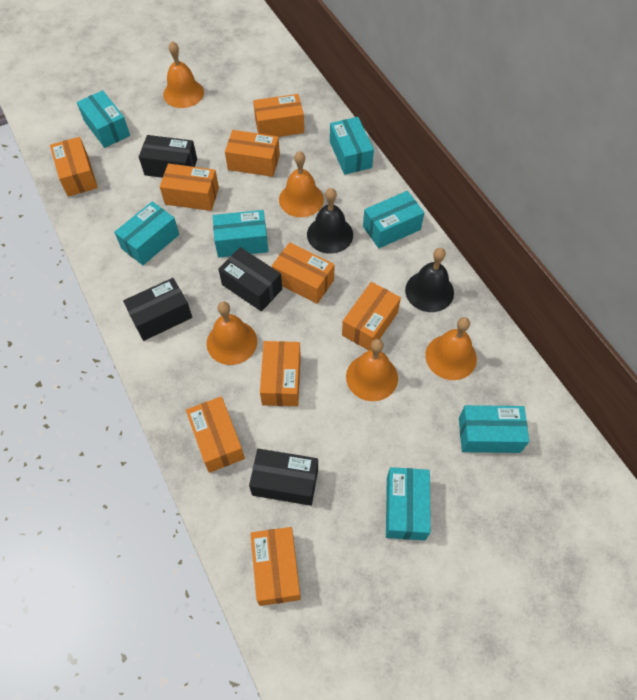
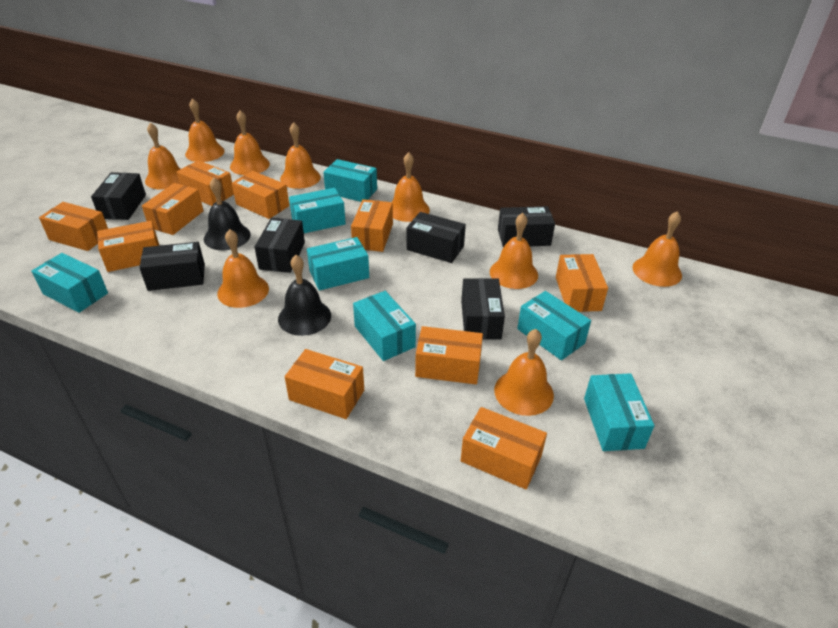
black box: [123,278,192,341] [139,135,197,178] [218,247,282,312] [249,449,318,506] = 4 -> [91,172,146,220] [139,242,205,291] [255,218,305,273] [406,212,466,263] [461,278,505,340] [498,206,555,247] = 6
orange bell: [163,41,204,108] [206,302,257,365] [279,151,324,217] [346,339,398,401] [425,317,477,380] = 5 -> [145,122,180,189] [185,98,225,162] [217,229,269,308] [230,111,270,175] [280,122,321,189] [392,152,430,222] [490,213,538,289] [494,329,554,416] [633,211,682,287] = 9
orange box: [50,137,98,197] [160,164,219,211] [186,396,245,473] [225,130,280,177] [250,527,301,606] [253,94,304,137] [260,341,301,406] [272,242,335,304] [342,282,401,350] = 9 -> [39,202,108,251] [97,221,159,272] [142,183,204,235] [177,160,234,206] [232,171,289,219] [285,349,364,419] [351,199,393,252] [415,326,483,384] [461,407,547,490] [556,254,608,312] = 10

